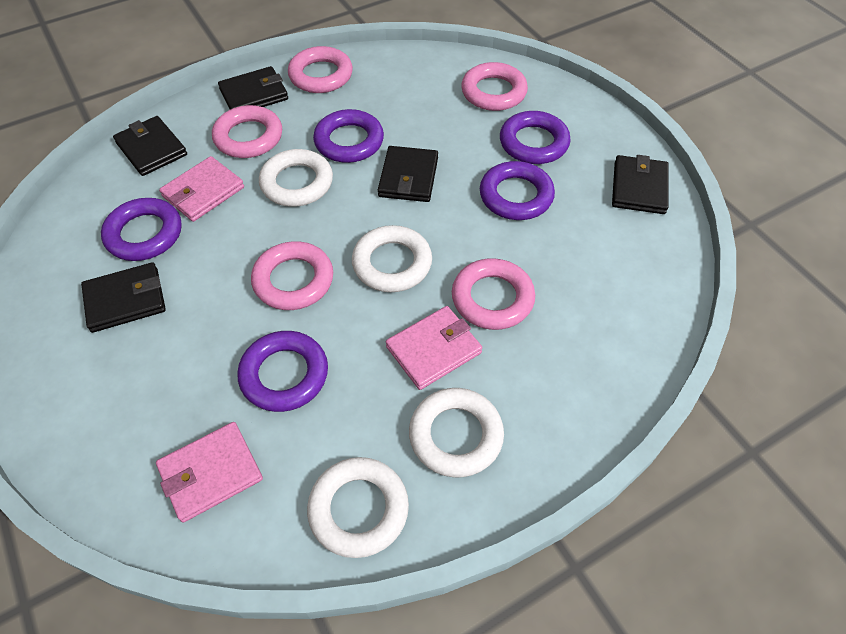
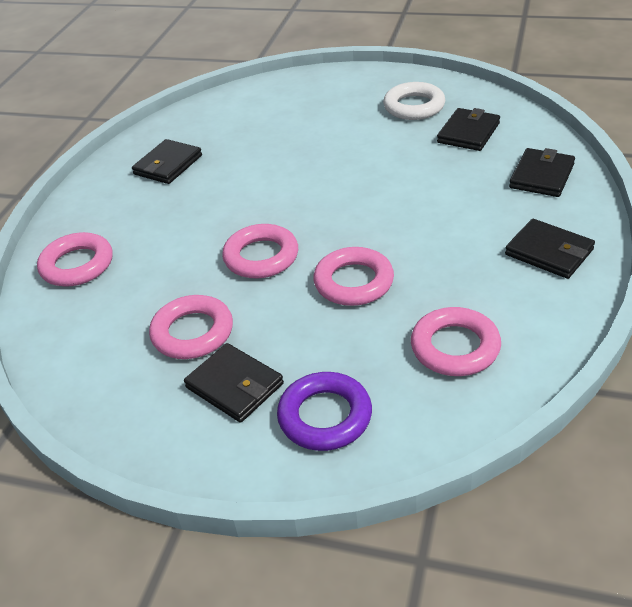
pink wallet: [156,422,263,523] [159,156,244,222] [386,306,482,390] = 3 -> none = 0
purple ring: [101,198,182,261] [237,331,328,412] [313,109,384,163] [480,161,555,220] [500,111,570,164] = 5 -> [277,372,372,451] = 1
white ring: [259,149,333,207] [307,457,409,558] [352,225,432,292] [409,388,504,478] = 4 -> [383,82,445,120] = 1

